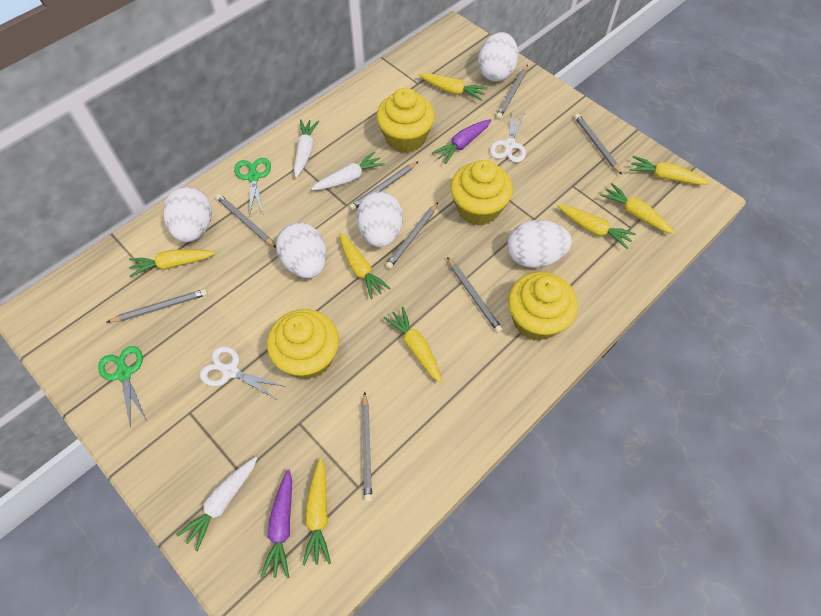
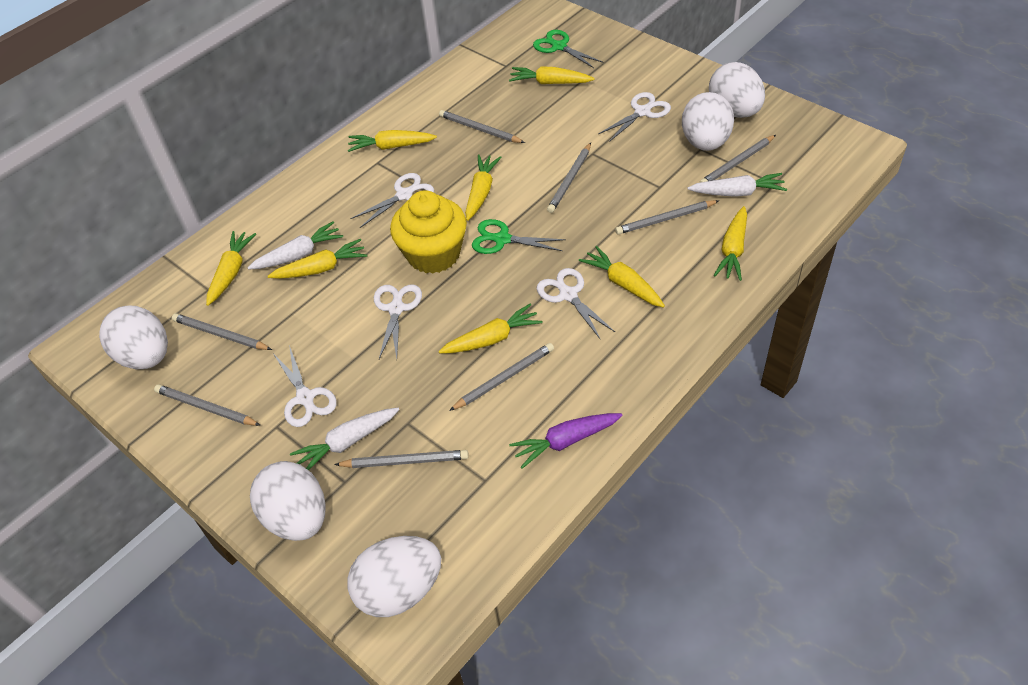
purple carrot: [260,470,292,578] [432,119,492,164] = 2 -> [509,413,623,469] = 1
white scissors: [200,346,286,400] [490,112,526,163] = 2 -> [274,345,337,427] [350,173,434,228] [374,284,422,359] [536,268,615,340] [598,92,671,142] = 5
yellow cupcake: [267,309,339,379] [377,88,435,153] [450,160,513,226] [508,272,578,341] = 4 -> [390,190,467,274] = 1

